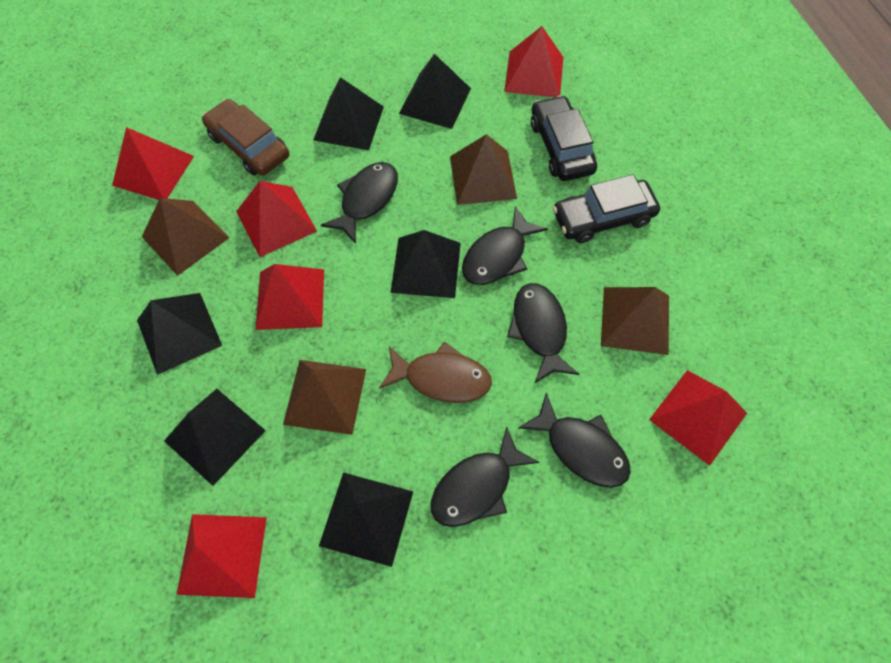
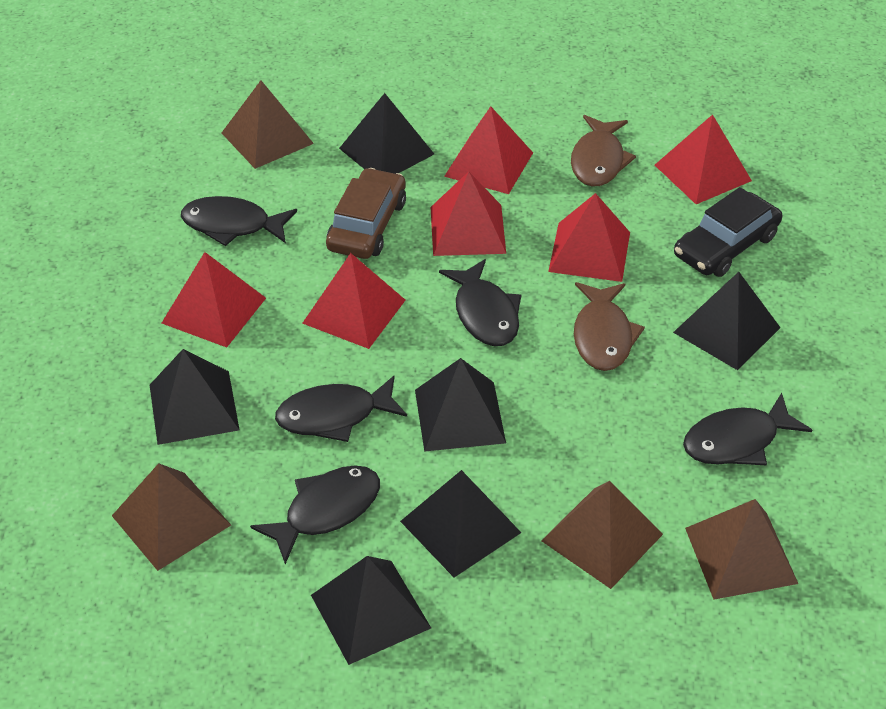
black car: [531,95,597,181] [553,174,660,243] = 2 -> [674,187,782,277] = 1
brown fish: [379,341,492,403] = 1 -> [571,115,636,186] [574,282,645,371] = 2

